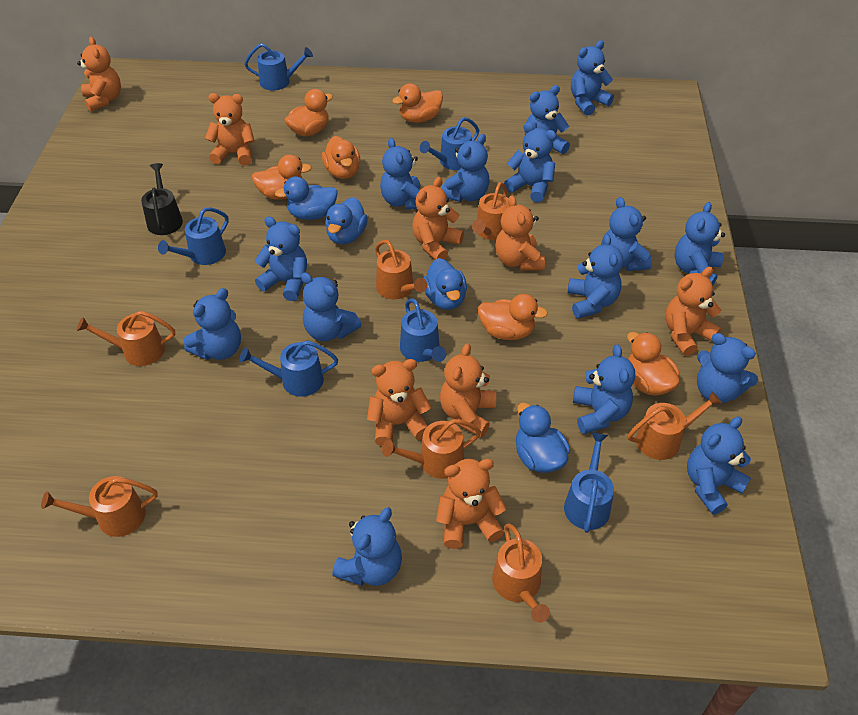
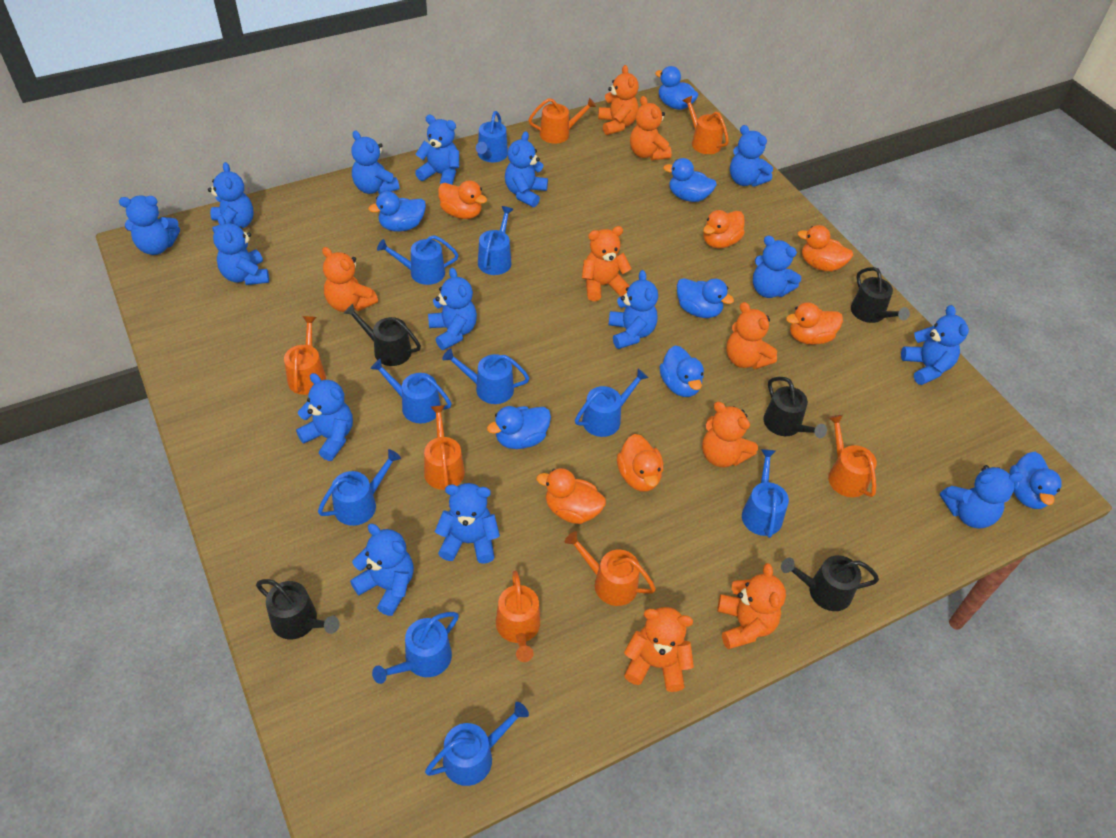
black watering can: [141,163,183,235] = 1 -> [256,579,340,639] [344,304,421,366] [764,377,827,438] [781,555,879,611] [851,267,910,323] = 5
blue duck: [275,176,338,220] [325,197,368,244] [423,258,467,310] [516,403,570,473] = 4 -> [368,191,426,232] [487,406,551,449] [655,66,698,110] [660,345,704,397] [663,158,717,202] [677,278,734,318] [1009,452,1062,509] = 7
blue watering can: [158,207,228,265] [240,340,338,397] [244,43,313,91] [400,298,446,362] [420,117,479,170] [564,432,614,533] = 6 -> [318,449,401,526] [370,359,451,423] [372,612,459,684] [377,235,459,285] [425,702,529,786] [442,348,529,404] [476,111,508,162] [478,206,514,275] [575,369,648,437] [742,449,789,538] = 10

